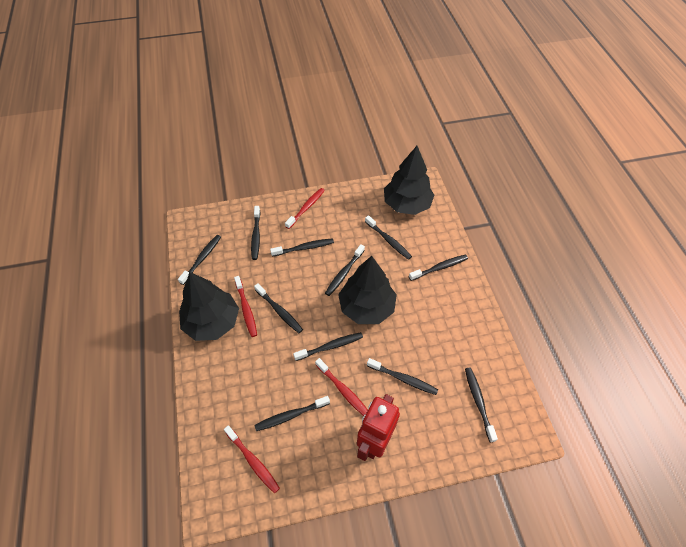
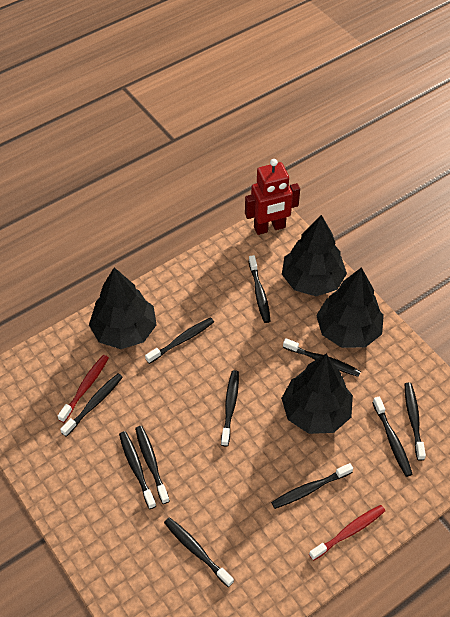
black tree: [179,272,239,341] [338,256,397,324] [384,146,434,215] = 3 -> [89,267,157,349] [281,354,353,434] [282,215,347,296] [316,267,384,348] = 4
red toothbrush: [224,425,280,493] [234,276,257,337] [285,188,325,229] [315,358,368,416] = 4 -> [58,355,109,423] [309,505,385,561] = 2

